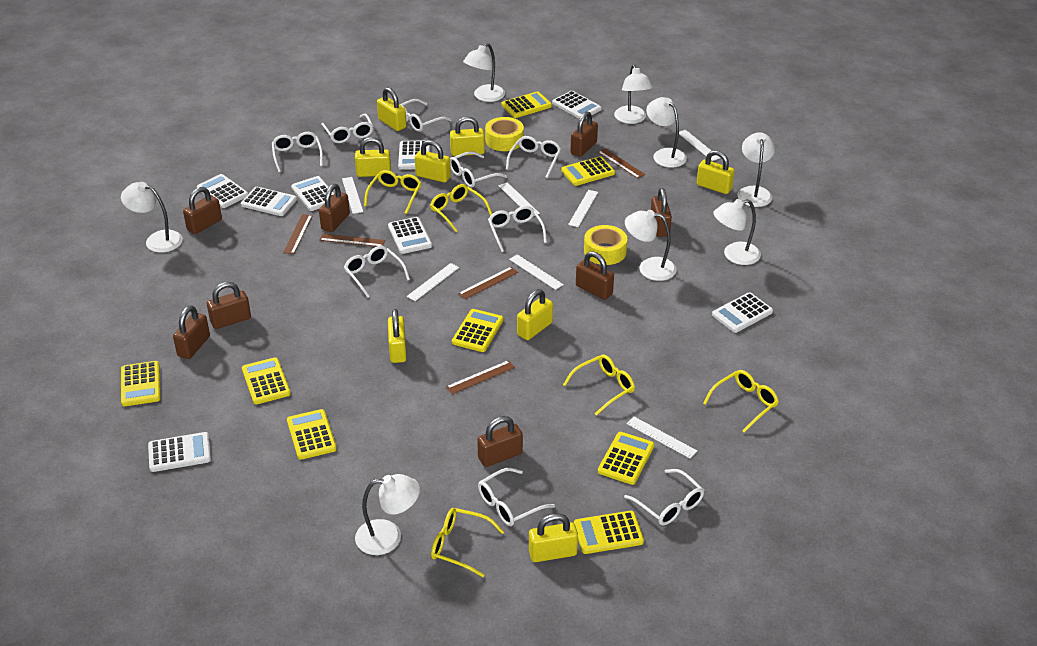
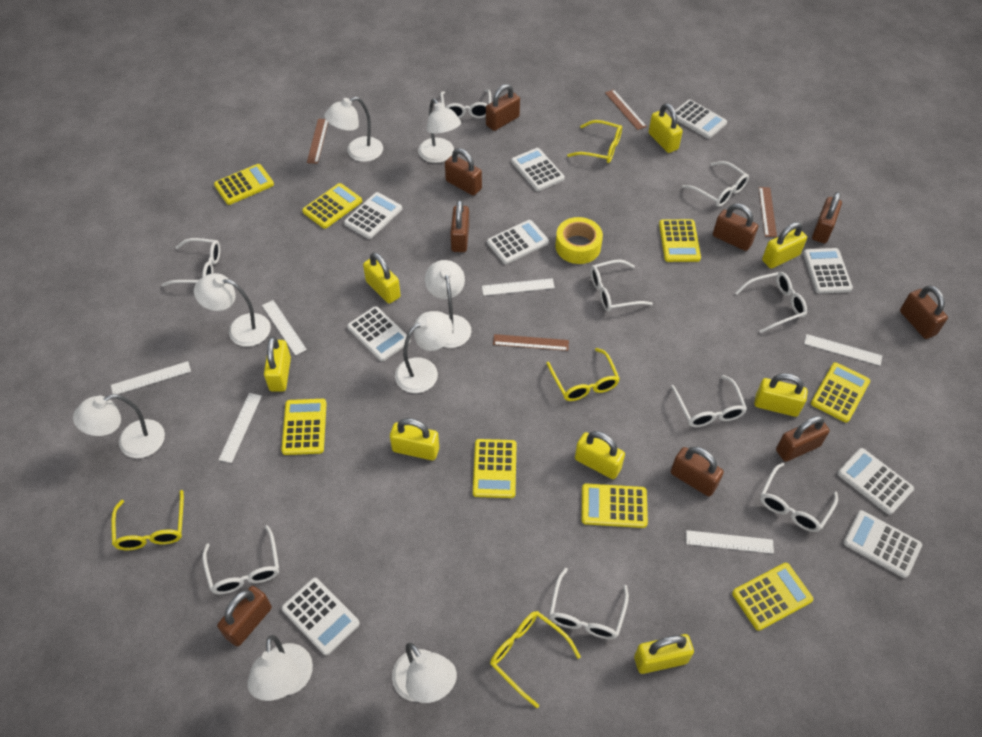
brown padlock: [173,306,210,359] [183,187,222,234] [207,282,251,329] [319,184,350,232] [477,416,523,467] [570,111,598,157] [576,251,614,300] [651,188,672,237] = 8 -> [217,586,272,646] [445,148,482,196] [450,200,469,252] [486,84,520,131] [671,446,724,496] [713,204,758,251] [776,416,830,462] [812,192,842,243] [900,285,948,339] = 9
brown ruler: [283,214,313,254] [320,233,385,247] [446,360,515,394] [458,267,518,299] [598,148,645,178] = 5 -> [307,119,328,164] [493,334,569,351] [605,89,647,130] [759,187,777,237] = 4
white calculator: [148,432,211,472] [197,174,248,208] [241,187,297,216] [291,176,334,211] [388,217,432,254] [398,140,430,170] [552,91,602,119] [712,292,773,333] = 8 -> [281,578,360,655] [344,192,402,239] [347,306,411,361] [487,220,549,264] [511,148,565,191] [671,100,727,139] [803,248,853,294] [837,448,914,515] [843,510,922,578] = 9
white ruler: [342,177,363,214] [407,263,459,301] [498,182,540,216] [509,254,564,290] [568,190,598,227] [627,417,697,458] [679,130,720,161] = 7 -> [111,361,191,394] [219,393,262,463] [262,300,307,356] [482,278,555,296] [686,530,774,554] [804,334,882,366] = 6
yellow glasses: [364,170,421,214] [430,184,492,232] [431,508,504,577] [563,354,635,416] [703,370,779,433] = 5 -> [111,490,184,550] [490,611,581,708] [546,348,620,401] [567,120,622,163] = 4
yellow tape: [485,117,524,151] [584,225,627,265] = 2 -> [555,217,603,264] = 1

